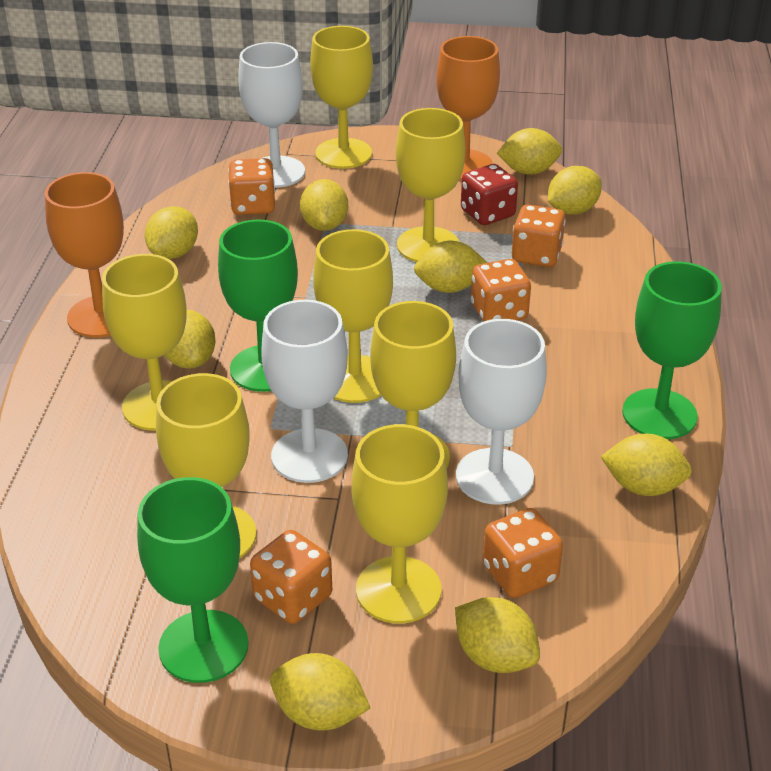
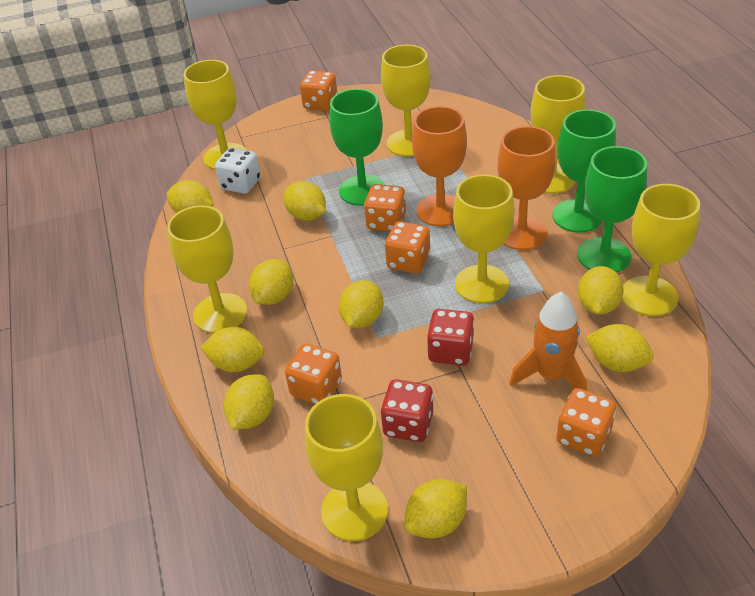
orange rocket: none = 0 -> [509,292,587,391] = 1
red dice: [461,164,518,225] = 1 -> [380,379,433,442] [427,309,474,366] = 2
white dice: none = 0 -> [215,148,261,194] = 1
white goblet: [238,42,305,188] [261,300,348,483] [456,319,547,504] = 3 -> none = 0

